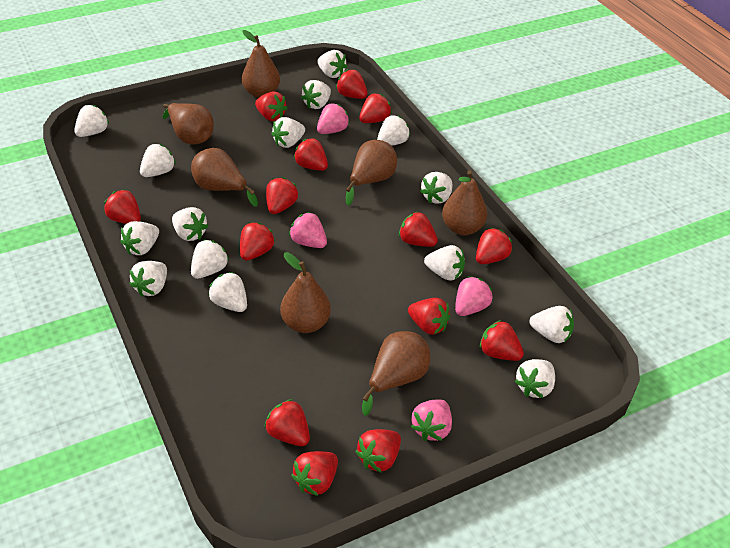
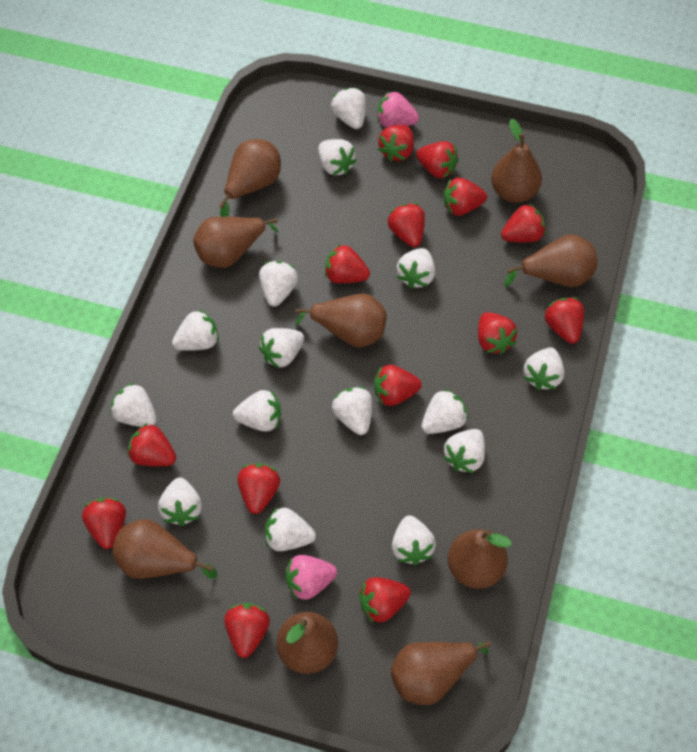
brown pear: [163,103,214,145] [191,148,258,206] [242,30,280,98] [280,252,331,333] [346,140,397,206] [362,331,430,416] [442,170,487,235] = 7 -> [112,519,217,579] [193,217,278,268] [219,139,281,217] [276,612,338,674] [295,294,387,347] [391,641,491,705] [448,529,512,589] [491,119,542,203] [504,234,597,287] = 9
pink strawberry: [289,212,327,248] [317,103,350,134] [411,400,452,441] [455,276,493,316] = 4 -> [286,555,337,600] [377,91,419,128] = 2

